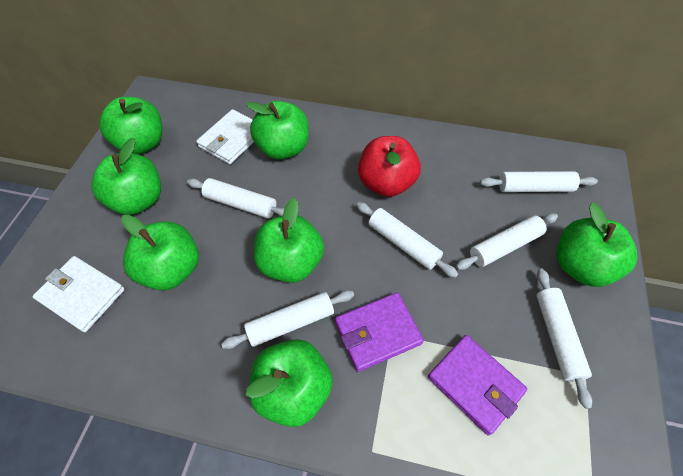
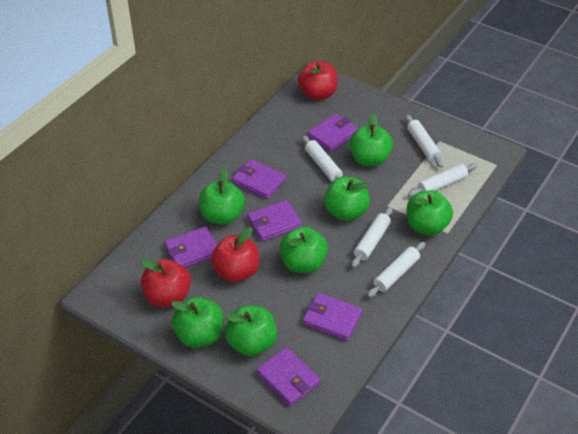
purple wallet: [335,292,424,372] [428,335,527,436] = 2 -> [164,226,217,268] [232,159,286,199] [247,200,302,241] [257,347,321,406] [303,293,362,341] [308,114,358,152] = 6
red apple: [358,136,421,197] = 1 -> [140,259,191,307] [211,227,259,282] [298,61,338,100] = 3
white rolling pin: [187,178,285,218] [221,290,354,349] [356,202,458,278] [456,213,558,270] [480,171,598,192] [536,269,592,409] = 6 -> [302,135,343,182] [352,207,393,268] [367,242,425,298] [406,114,443,168] [408,163,477,197] = 5
white wallet: [33,256,125,332] [196,109,254,164] = 2 -> none = 0

